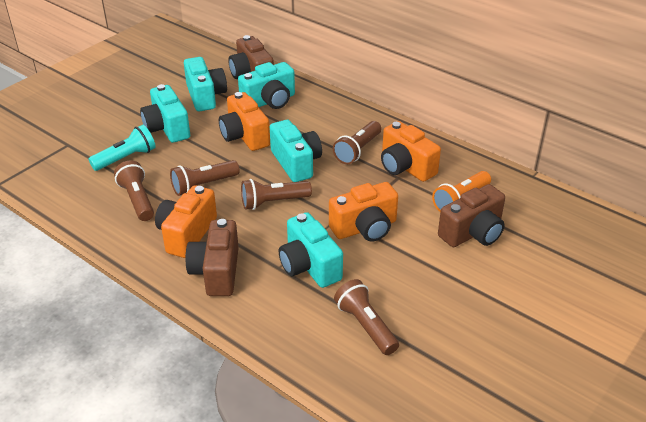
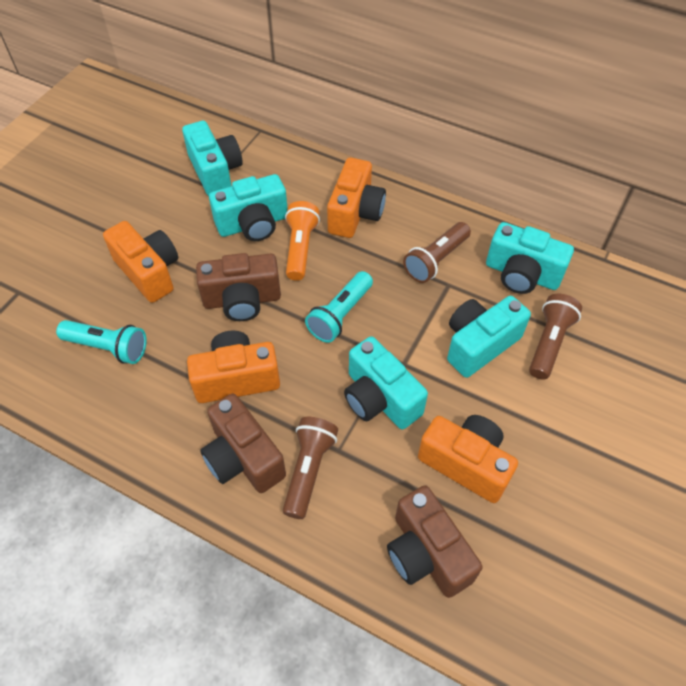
brown flashlight: [114,160,154,221] [170,160,240,196] [241,179,312,210] [333,121,381,164] [334,279,399,355] = 5 -> [283,417,338,519] [403,222,471,283] [529,294,582,380] = 3
turquoise flashlight: [88,125,156,171] = 1 -> [56,320,147,364] [305,271,373,343] = 2

